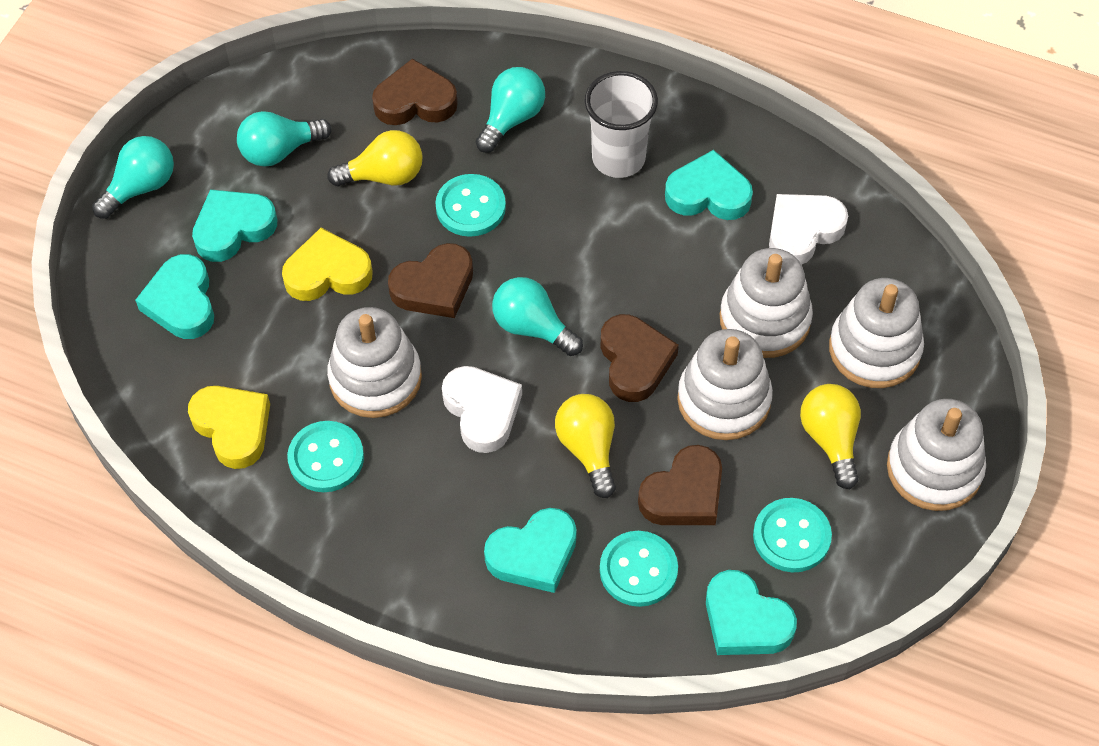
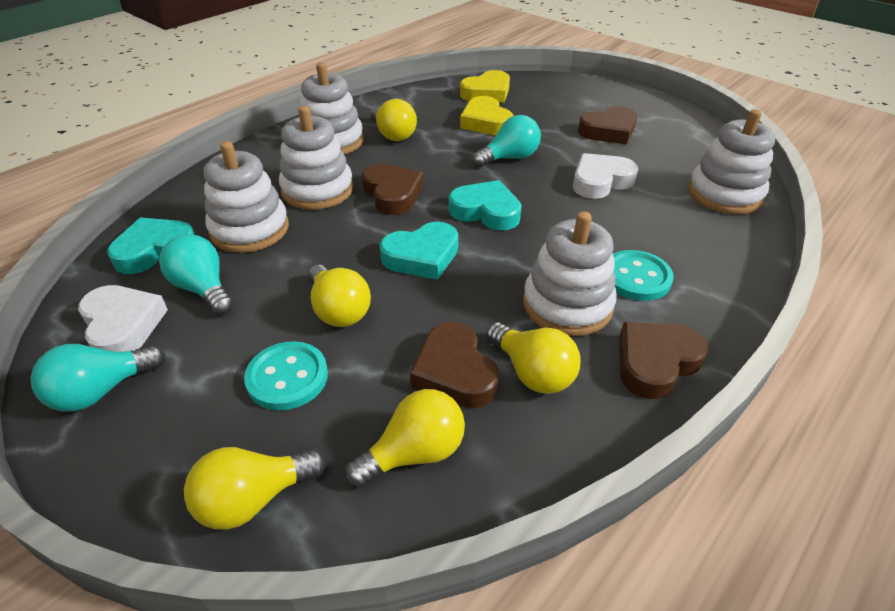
turquoise button: [287,421,364,492] [435,174,506,237] [600,531,678,607] [753,498,832,572] = 4 -> [244,341,328,410] [613,250,674,301] = 2
turquoise heart: [135,254,214,339] [192,189,278,262] [484,508,577,593] [665,150,753,220] [706,570,797,655] = 5 -> [107,217,195,274] [380,222,458,280] [449,180,522,231] = 3
turquoise light bulb: [92,136,174,219] [237,111,331,167] [476,67,545,153] [492,277,583,356] = 4 -> [31,344,165,412] [159,234,234,315] [472,115,541,167] = 3
white cup: [585,71,658,178] = 1 -> none = 0
yellow light bulb: [327,130,423,186] [555,394,616,498] [800,384,861,489] = 3 -> [184,447,326,530] [308,265,371,327] [345,389,465,488] [370,99,417,141] [486,322,581,394] = 5

